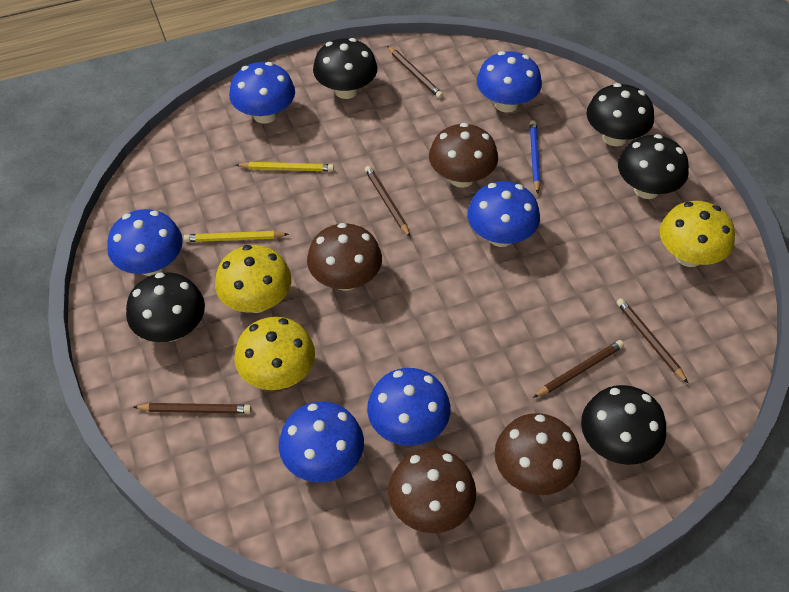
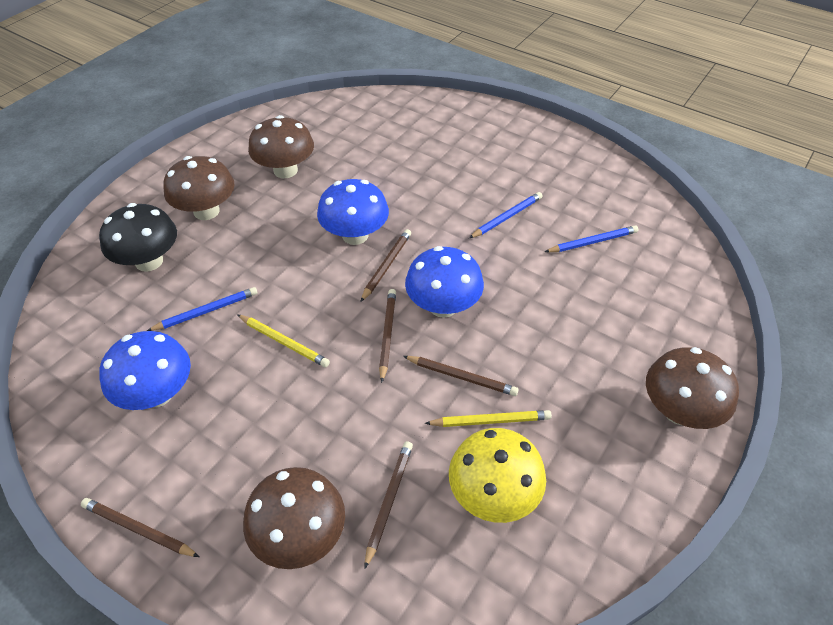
black mushroom: [126,272,205,342] [313,38,377,99] [581,385,666,465] [587,83,654,146] [618,134,689,199] = 5 -> [99,203,177,272] = 1
blue mushroom: [107,209,183,276] [229,62,295,124] [279,402,364,482] [367,368,451,446] [467,181,540,247] [477,51,542,113] = 6 -> [99,331,191,410] [317,179,389,245] [405,246,484,318] = 3
blue pencil: [530,120,541,194] = 1 -> [147,287,258,331] [469,192,542,238] [545,225,638,252] = 3
yellow mushroom: [215,245,291,313] [235,317,315,390] [660,201,735,267] = 3 -> [449,428,546,523] = 1

